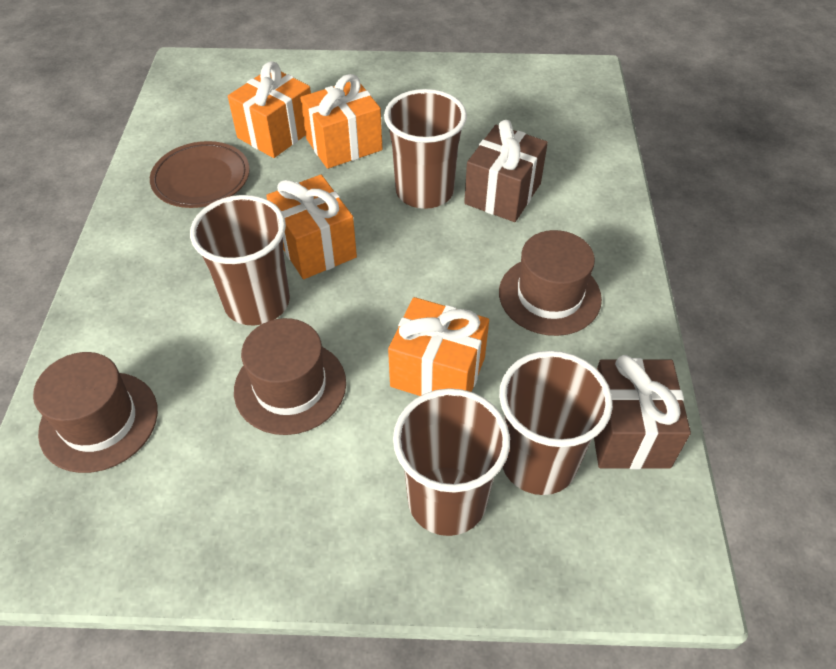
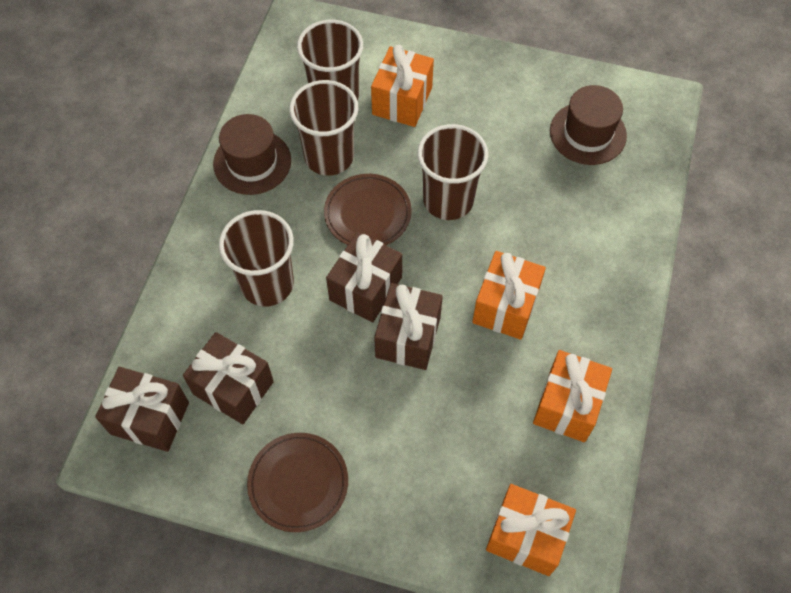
brown gift: [464,120,548,222] [594,355,691,469] = 2 -> [95,367,189,452] [183,332,274,424] [326,232,402,322] [374,283,443,370] = 4
brown hat: [33,352,158,473] [234,318,346,435] [499,230,602,336] = 3 -> [213,114,291,195] [550,85,627,165] = 2
brown plate: [150,141,250,208] = 1 -> [247,433,348,532] [324,174,412,245] = 2

